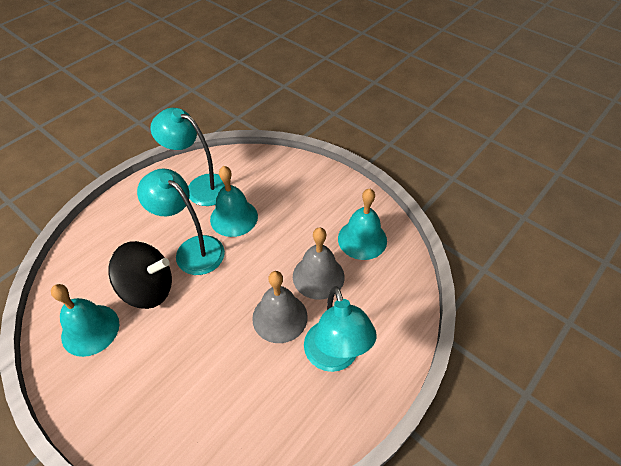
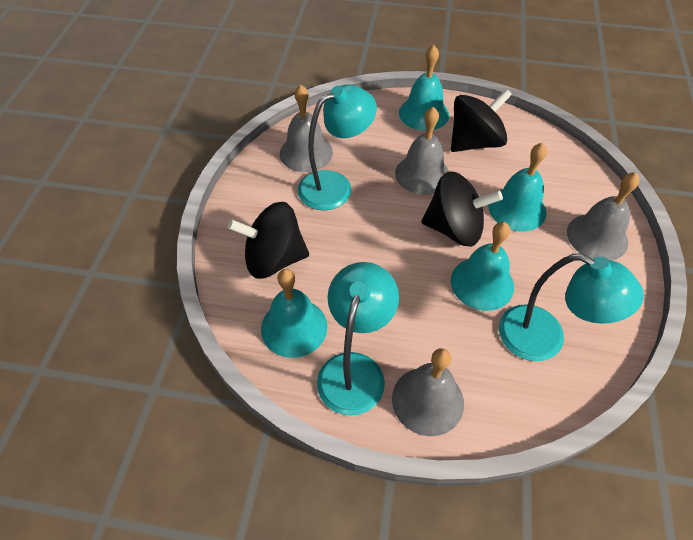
black spinning top: [108,241,172,309] = 1 -> [228,202,309,279] [421,171,503,247] [451,89,512,152] = 3
grey bell: [252,271,308,343] [293,227,345,300] = 2 -> [280,85,333,172] [392,348,464,436] [395,107,449,195] [567,172,640,260] = 4
turquoise bell: [51,284,119,357] [210,166,258,237] [338,189,387,260] = 3 -> [261,269,327,358] [399,45,449,131] [451,222,514,311] [488,143,547,231] = 4

